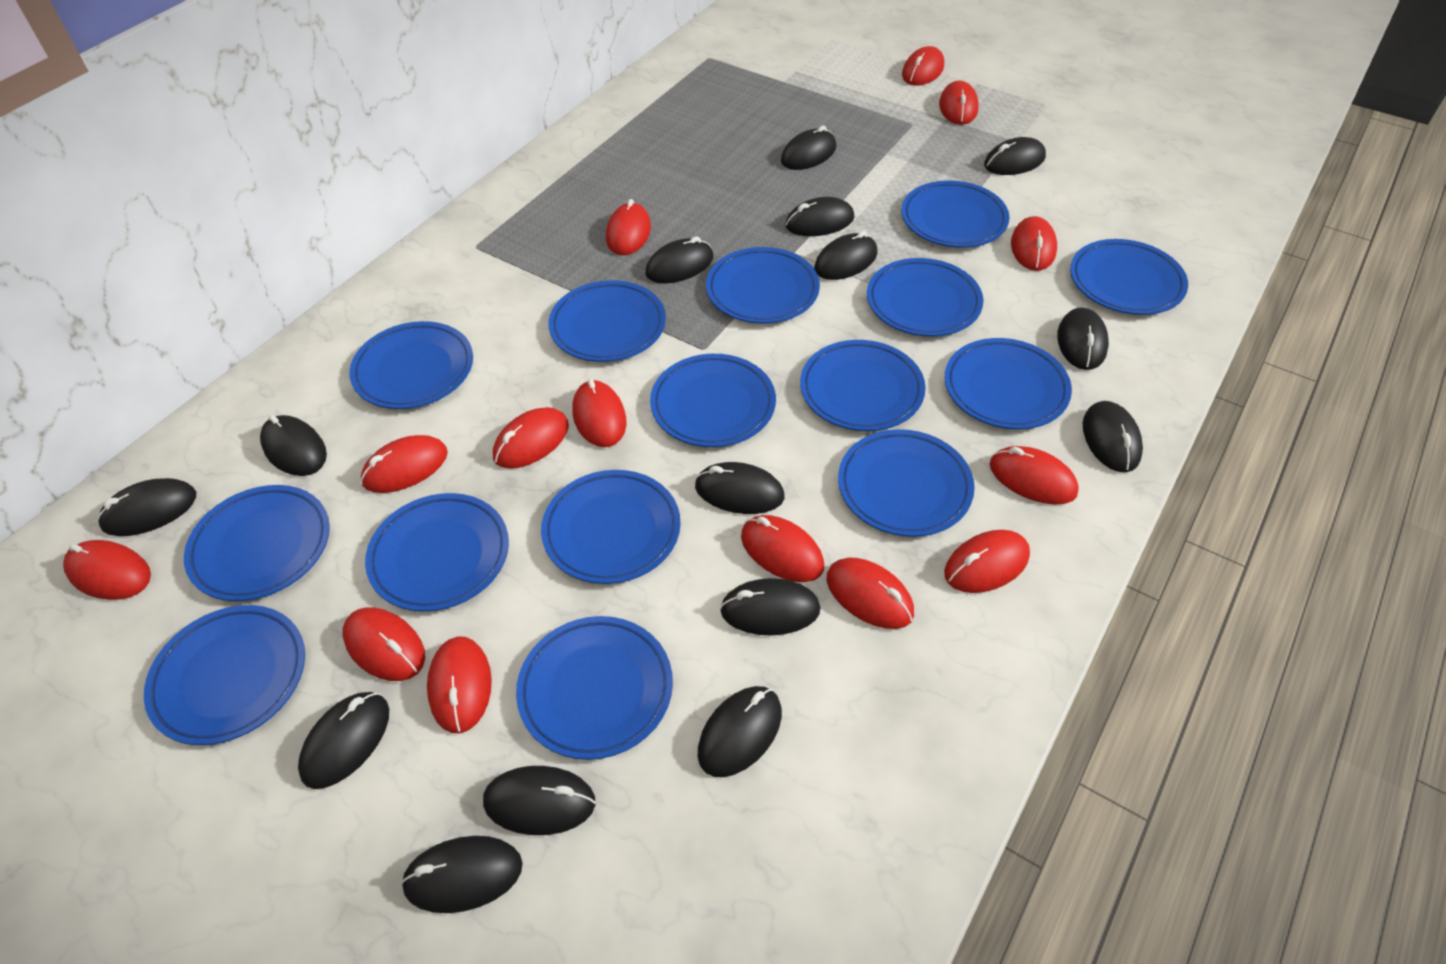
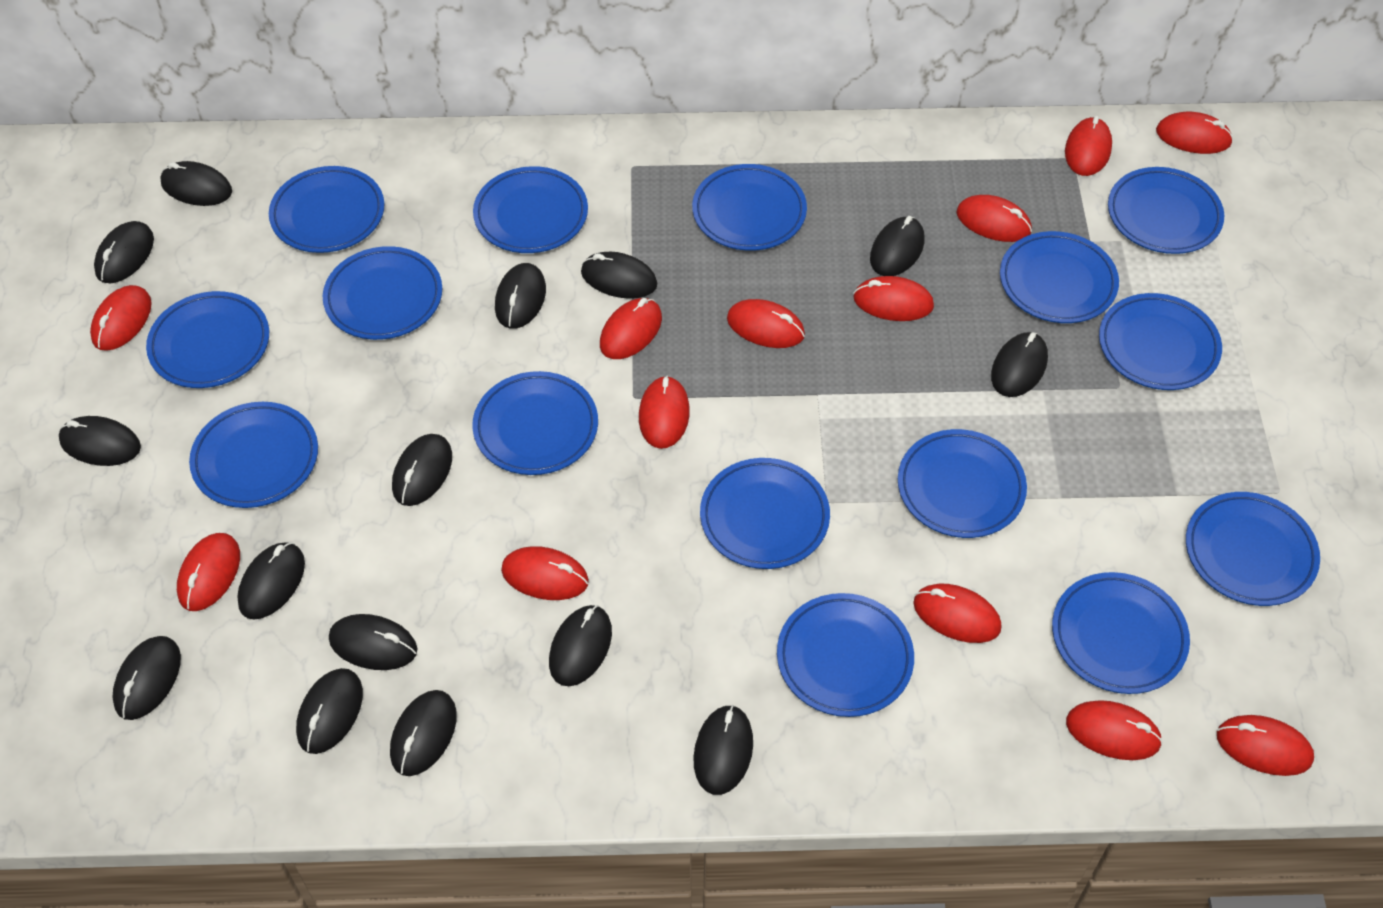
red mouse: [63,540,151,600] [343,607,425,681] [361,435,448,493] [427,636,492,733] [493,407,569,469] [572,379,626,447] [606,199,651,255] [741,515,824,582] [826,558,914,629] [902,46,944,86] [939,81,979,125] [944,530,1030,593] [990,446,1079,505] [1011,216,1057,271] = 14 -> [90,285,152,351] [177,533,240,611] [501,546,589,600] [600,298,662,359] [639,375,690,449] [727,299,805,348] [853,276,934,321] [913,584,1002,643] [956,195,1032,242] [1065,116,1112,176] [1066,700,1163,760] [1156,112,1233,154] [1217,715,1314,776] = 13

